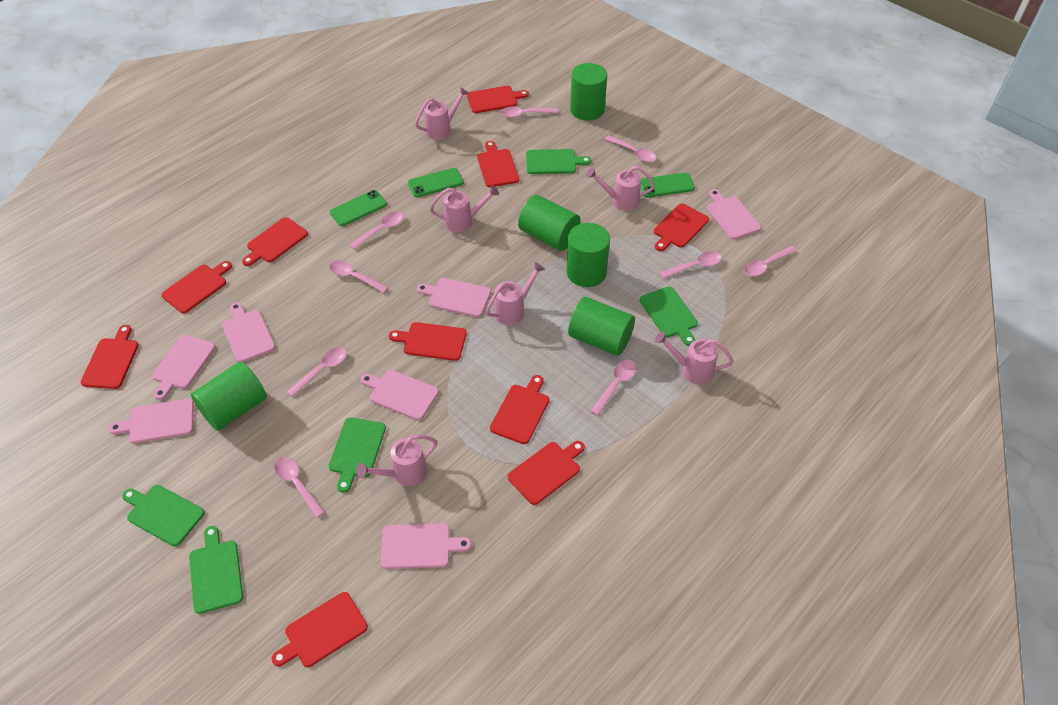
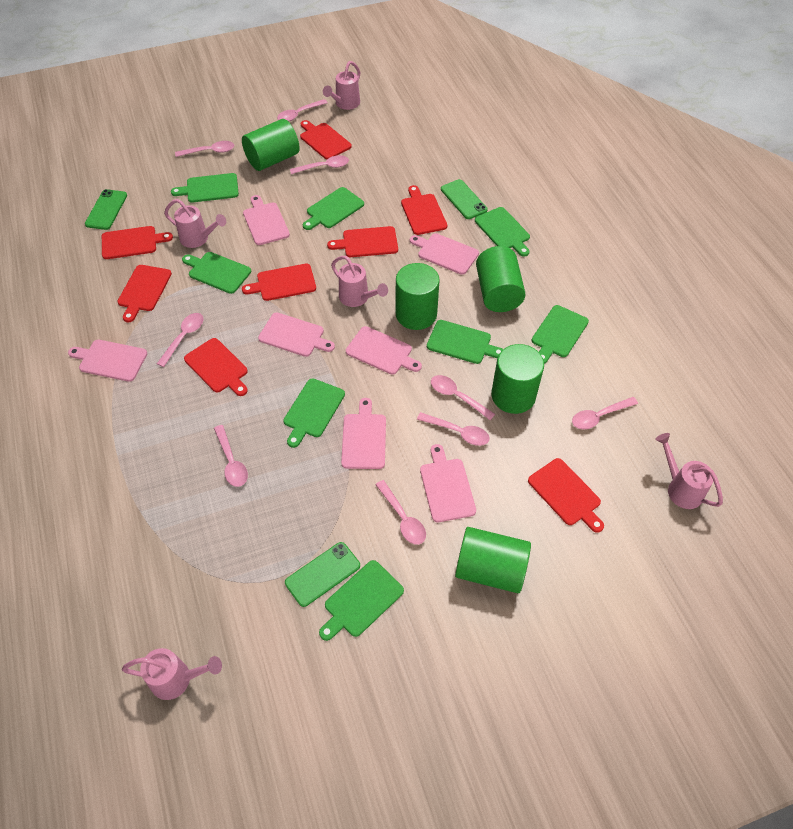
green cutting board: [122,485,205,546] [189,526,243,614] [328,418,386,493] [526,149,591,174] [640,286,698,346] = 5 -> [171,173,239,203] [182,252,251,294] [283,378,345,448] [303,187,364,230] [319,560,404,641] [427,320,503,364] [475,207,530,257] [532,305,589,364] = 8
pink watering can: [356,435,437,486] [415,87,469,140] [429,185,499,232] [486,262,545,325] [586,166,655,211] [655,331,734,384] = 6 -> [122,648,222,700] [164,199,226,248] [323,61,360,110] [331,256,388,307] [655,433,723,509] = 5
red cutting board: [81,325,139,389] [161,261,232,313] [242,217,308,266] [272,592,368,667] [389,322,467,361] [467,86,529,113] [477,141,519,187] [490,375,549,444] [508,441,585,505] [654,204,709,251] = 10 -> [102,226,173,259] [117,265,172,322] [184,338,248,396] [242,264,316,301] [300,120,352,160] [327,226,398,257] [401,185,447,235] [528,458,604,533] = 8

